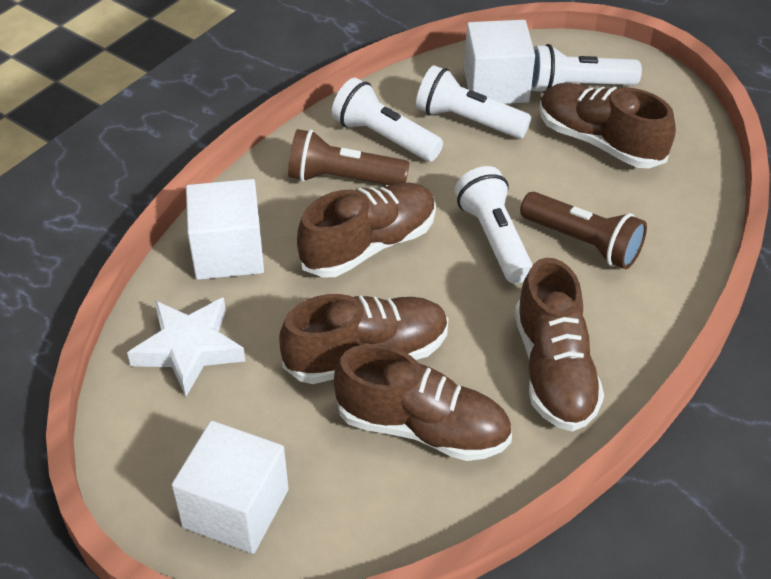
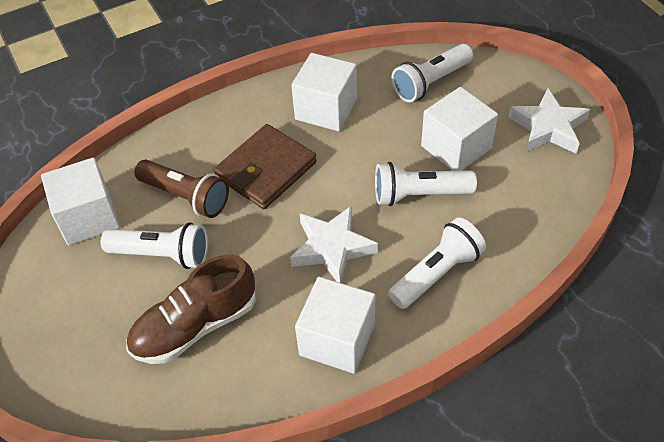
brown flashlight: [288,129,410,185] [520,192,647,269] = 2 -> [134,160,229,218] = 1
brown shoe: [279,294,448,384] [297,182,436,277] [334,344,512,461] [515,258,604,431] [539,83,676,168] = 5 -> [127,254,256,364] = 1
brown wallet: none = 0 -> [214,124,317,209] = 1
white cube: [172,421,289,554] [186,179,264,280] [464,20,535,104] = 3 -> [41,157,120,245] [291,53,357,131] [295,277,375,374] [421,87,498,171] = 4
white star: [127,297,245,396] = 1 -> [290,205,378,283] [508,89,590,154] = 2

